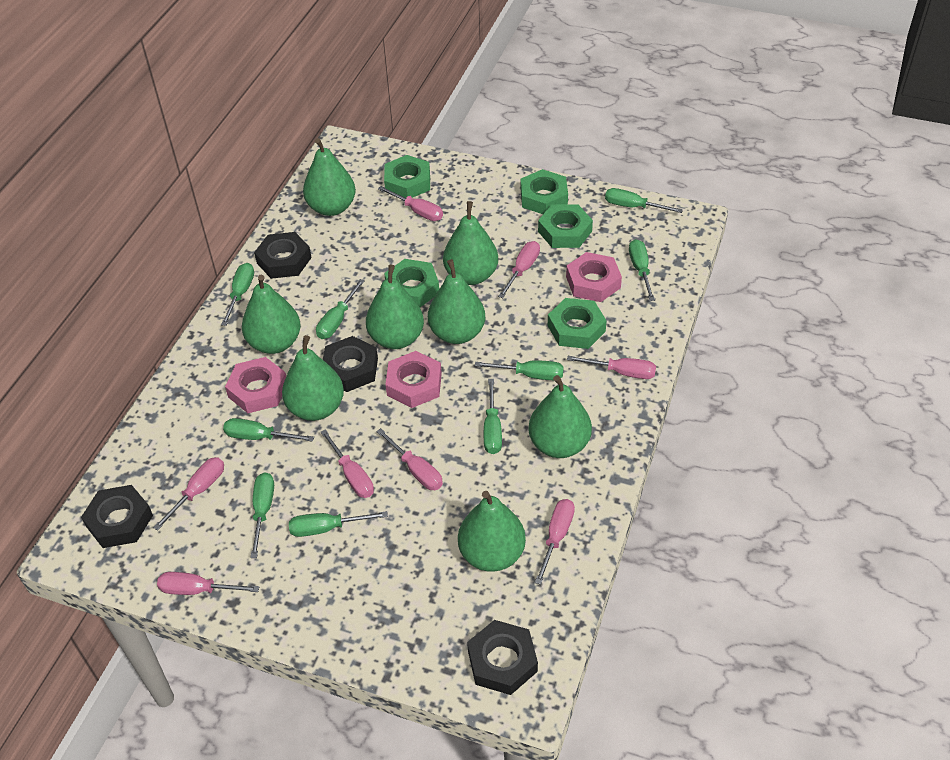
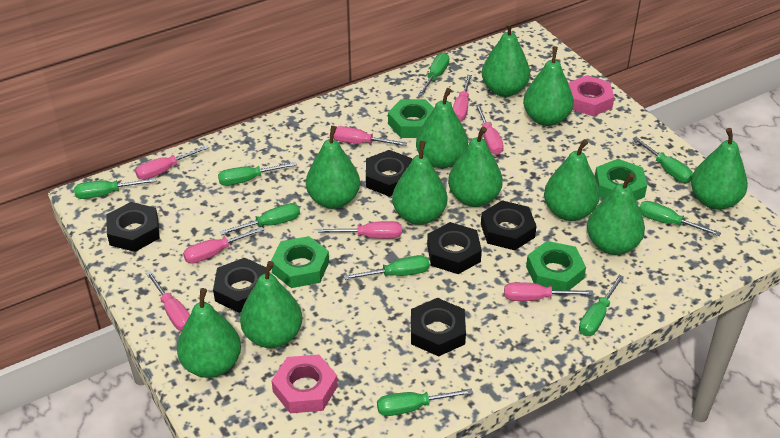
black nut: [81,485,153,548] [254,232,312,279] [323,336,378,392] [467,620,538,695] = 4 -> [106,202,160,252] [213,258,266,313] [366,150,412,197] [411,298,466,356] [427,222,482,274] [481,200,537,250] = 6
green nut: [384,155,430,198] [384,259,439,307] [521,169,568,214] [538,205,593,248] [548,298,607,349] = 5 -> [271,236,329,288] [388,99,434,138] [526,241,586,291] [595,159,647,201] = 4
green pear: [242,275,301,354] [282,335,344,421] [303,138,356,216] [366,265,424,349] [428,259,485,344] [443,201,498,285] [458,491,526,572] [529,375,592,458] = 8 -> [177,288,241,378] [240,261,302,348] [306,126,360,209] [392,141,447,225] [416,88,468,168] [448,127,503,207] [482,22,530,97] [523,46,574,126] [544,139,600,221] [587,173,645,255] [691,128,748,210] = 11
pink nut: [225,357,286,413] [385,351,442,408] [566,252,622,302] = 3 -> [271,354,338,413] [568,75,614,116] = 2

